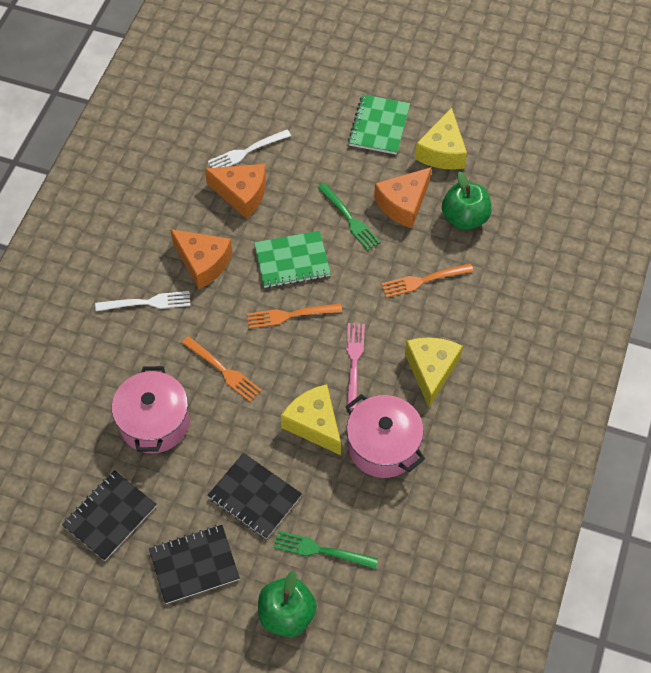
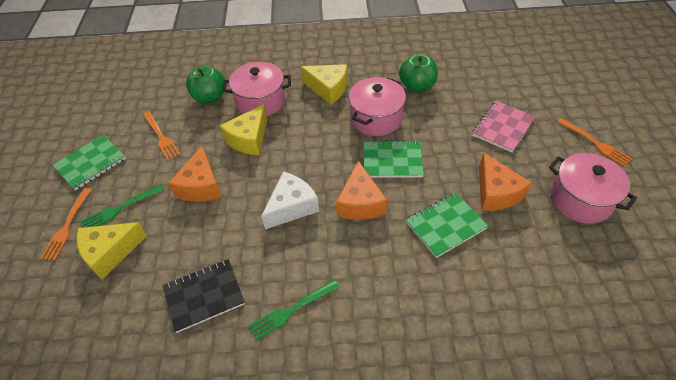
black notebook: [62,470,157,561] [149,525,240,604] [207,453,302,539] = 3 -> [163,259,245,333] = 1
green notebook: [254,231,331,288] [348,94,410,155] = 2 -> [53,135,126,191] [364,140,424,178] [406,193,488,258] = 3
pink fork: [346,323,365,409] = 1 -> none = 0
pink notebook: none = 0 -> [472,101,535,153] = 1
pink pot: [112,366,189,453] [345,394,425,478] = 2 -> [223,62,291,116] [348,77,406,136] [549,153,637,224] = 3
white cheese: none = 0 -> [261,171,319,229] = 1
white fork: [95,291,191,311] [208,129,291,168] = 2 -> none = 0

